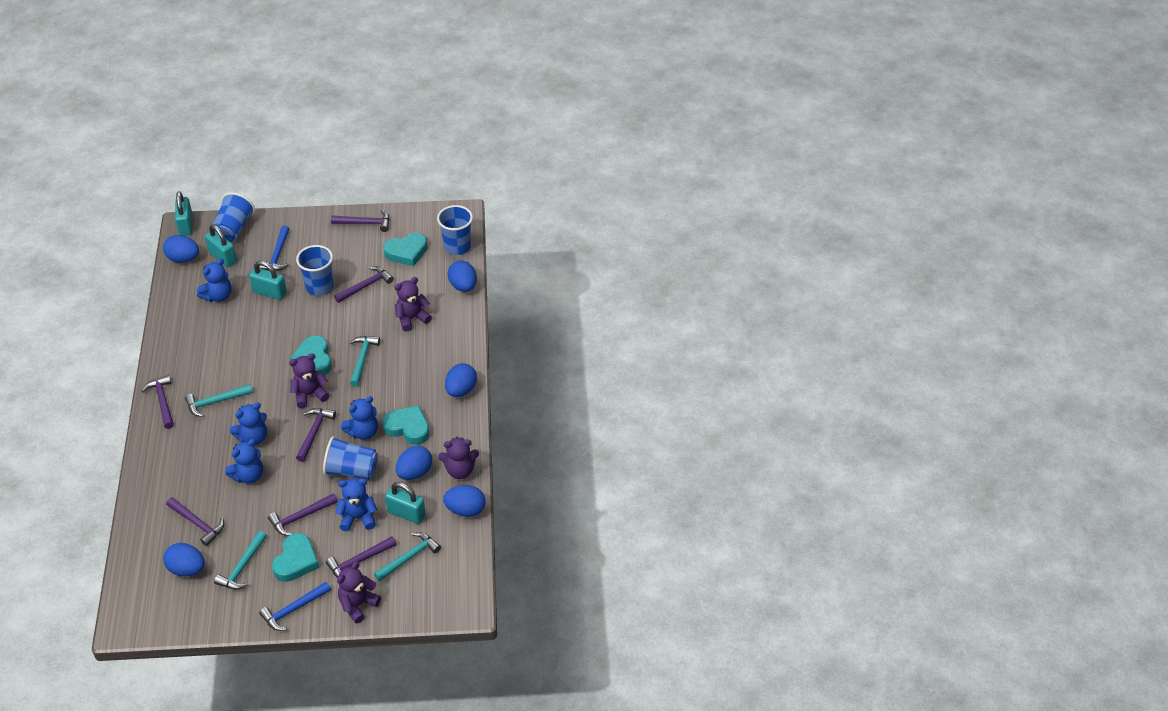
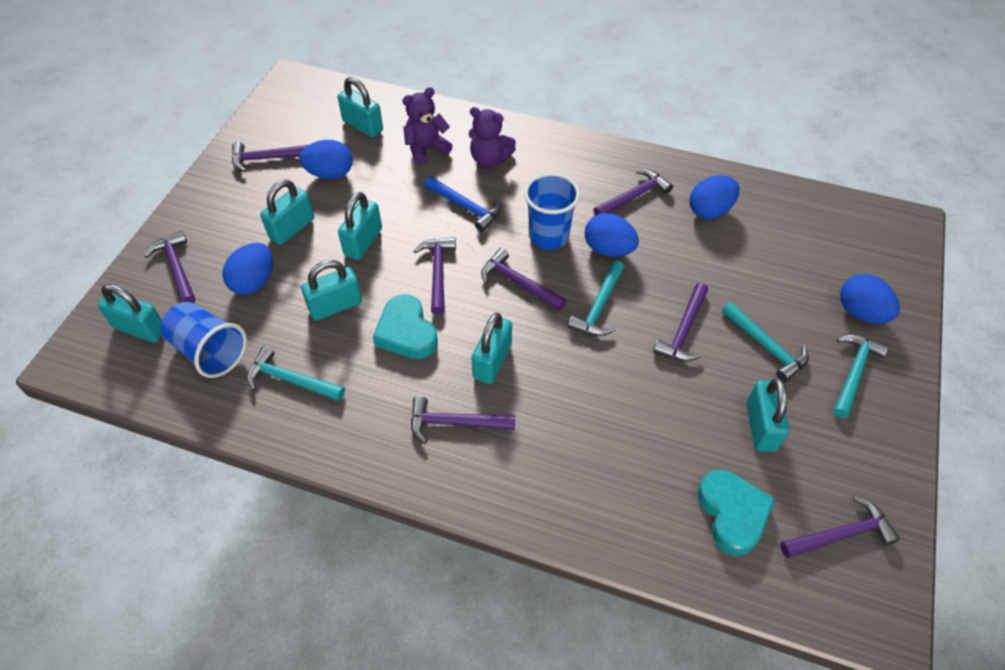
blue cup: [213,192,255,242] [296,245,333,296] [323,436,378,480] [437,205,473,255] = 4 -> [160,302,247,378] [524,173,580,250] = 2
blue egg: [163,235,199,263] [163,543,205,577] [396,446,432,480] [443,485,485,517] [445,363,477,397] [447,260,477,292] = 6 -> [222,243,273,295] [299,140,353,179] [585,213,639,257] [689,175,740,219] [840,274,900,324] = 5
blue hammer: [259,226,289,271] [259,582,331,631] = 2 -> [425,177,501,232] = 1
blue teddy bear: [197,258,232,302] [225,439,263,484] [230,403,267,446] [335,478,377,531] [341,396,378,440] = 5 -> none = 0
purple hammer: [142,375,174,429] [166,497,224,546] [268,493,338,536] [296,408,336,462] [326,536,396,578] [331,210,390,232] [334,266,394,303] = 7 -> [145,230,195,303] [232,142,308,172] [411,396,515,444] [414,237,456,315] [481,248,566,311] [593,169,673,216] [653,283,708,361] [780,496,900,558] = 8
purple teddy bear: [289,353,329,408] [337,561,381,623] [394,277,432,332] [439,437,479,479] = 4 -> [402,87,453,165] [469,107,516,168] = 2
turquoise heart: [272,533,319,582] [290,335,332,375] [383,233,427,266] [383,405,429,445] = 4 -> [373,294,438,359] [697,470,775,556] = 2
turquoise padlock: [175,191,193,236] [205,225,237,267] [249,261,287,300] [385,482,426,524] = 4 -> [98,284,162,343] [260,179,314,245] [301,260,362,321] [338,77,383,137] [338,192,382,260] [471,312,512,384] [746,378,789,452] = 7

